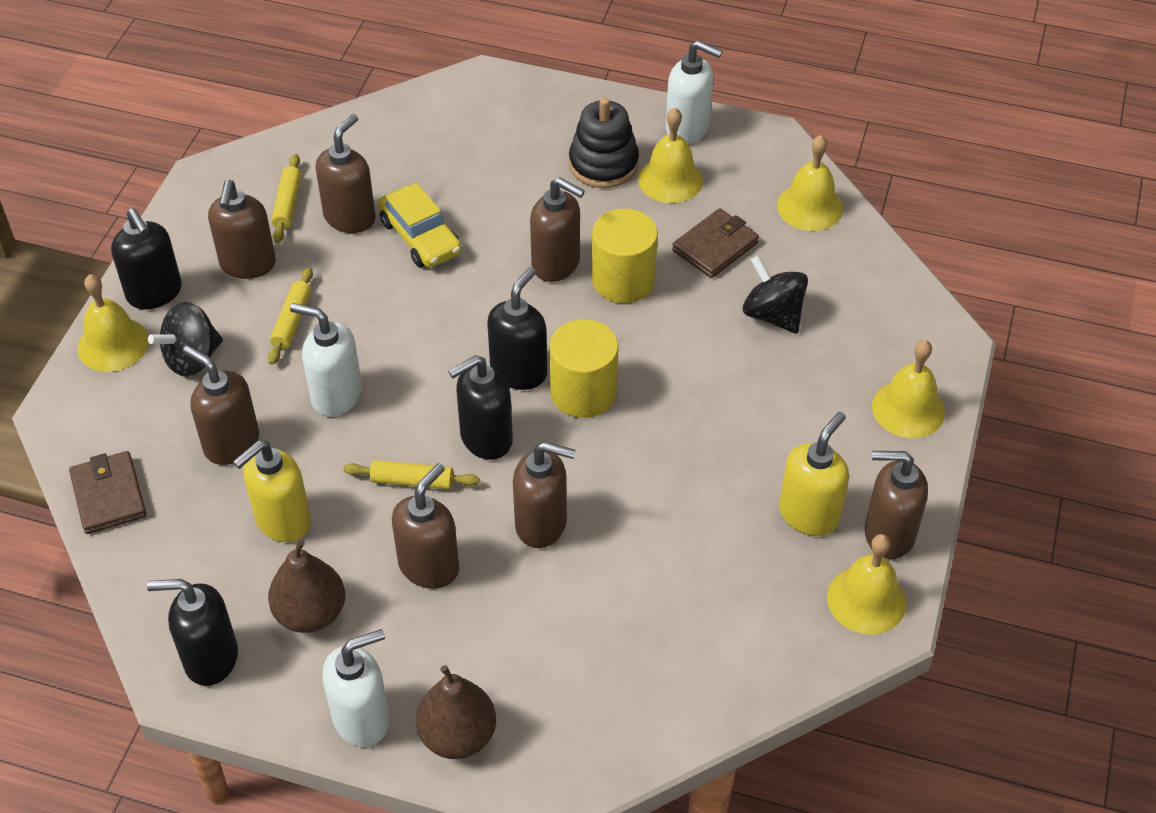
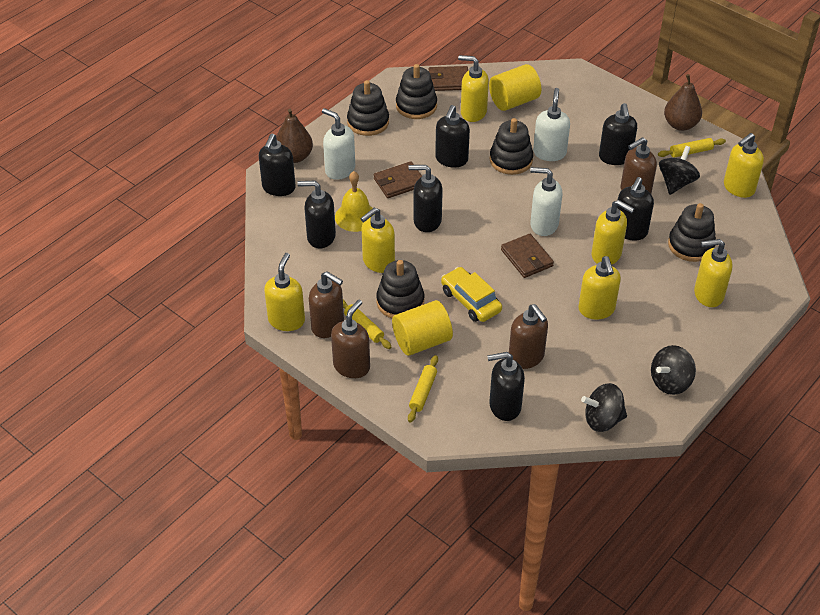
black soap dispenser: [111,208,182,309] [147,579,238,686] [448,355,513,460] [487,267,547,390] = 4 -> [259,134,296,196] [297,181,336,248] [408,165,443,232] [435,105,470,168] [487,352,525,421] [599,103,637,165] [617,177,654,241] = 7
black spinning top: [148,302,223,377] [743,255,808,334] = 2 -> [581,383,627,432] [651,345,696,395] [659,146,700,195] = 3
black stacking toy: [569,97,639,188] = 1 -> [347,80,389,136] [376,260,424,318] [396,64,437,119] [489,118,533,175] [668,203,716,262] = 5
brown soap dispenser: [183,346,259,465] [208,180,276,279] [316,114,376,233] [392,463,459,589] [513,442,575,548] [530,177,585,282] [865,451,928,559] = 7 -> [309,271,344,338] [331,299,370,378] [509,304,548,369] [621,137,657,194] = 4
brown wallet: [69,451,147,534] [672,208,759,278] = 2 -> [374,161,422,198] [429,66,468,91] [501,234,554,278] = 3
yellow bell: [78,274,149,372] [638,108,703,203] [777,135,843,231] [827,534,907,634] [872,340,945,438] = 5 -> [335,171,375,232] = 1
yellow soap dispenser: [233,440,311,542] [779,412,849,536] = 2 -> [264,253,305,331] [360,208,395,273] [458,55,489,122] [578,256,621,320] [592,200,635,265] [694,239,733,307] [724,133,764,198] = 7

